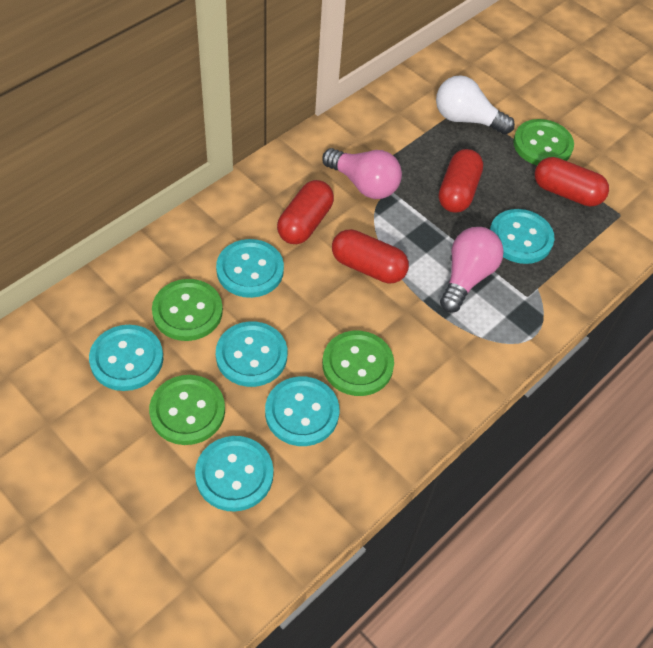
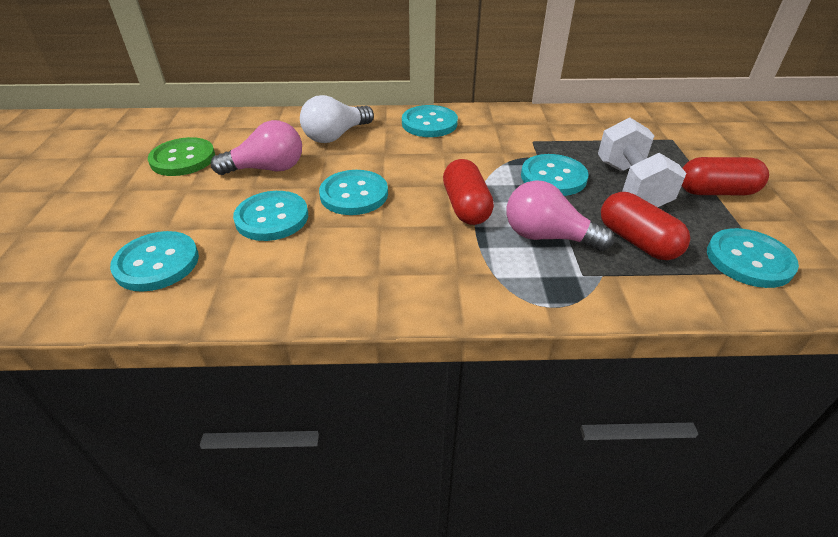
green button: [149,375,225,445] [152,279,223,341] [322,331,394,396] [513,119,574,165] = 4 -> [148,137,215,176] = 1
red capsule: [277,180,334,244] [332,229,409,284] [439,149,483,213] [535,157,609,206] = 4 -> [443,159,494,225] [601,192,690,260] [682,157,769,195] = 3
white dumbbell: none = 0 -> [598,117,687,207] = 1

